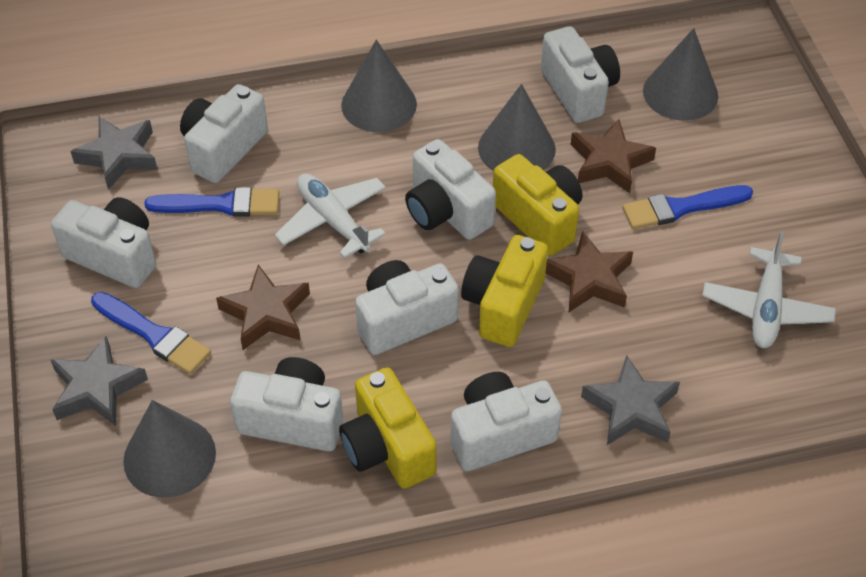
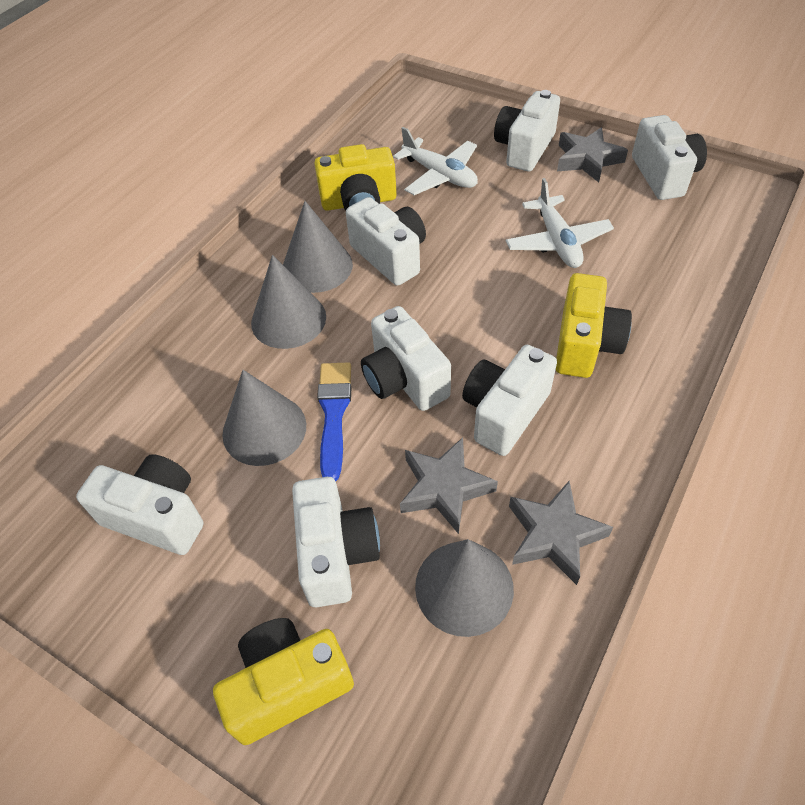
blue brush: [91,292,211,374] [144,187,279,217] [622,185,753,229] = 3 -> [317,362,351,481] = 1
brown star: [216,265,310,350] [546,230,633,312] [571,119,656,193] = 3 -> none = 0

